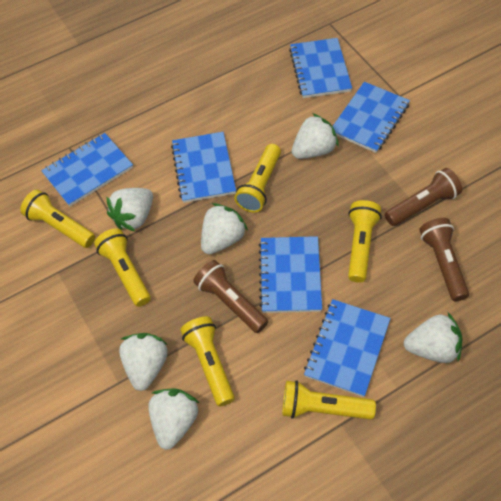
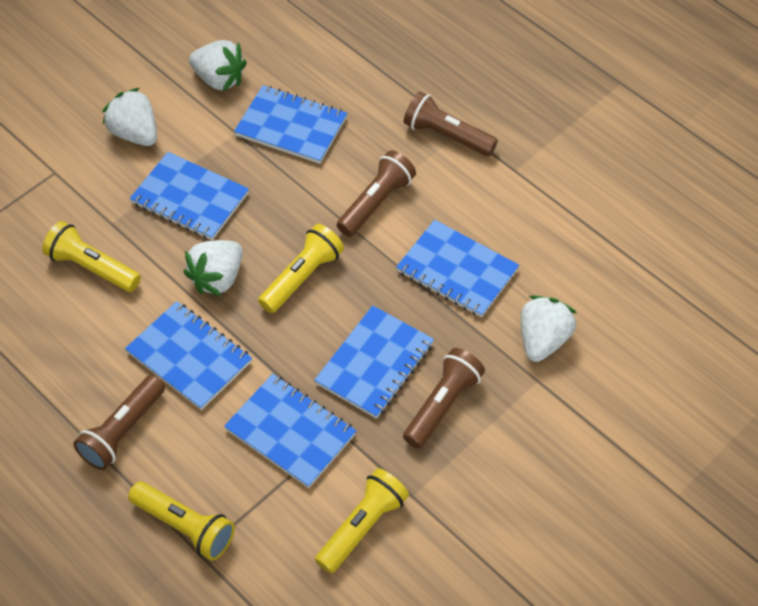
brown flashlight: [193,260,268,333] [385,168,462,226] [419,218,469,301] = 3 -> [73,375,165,470] [337,150,416,237] [403,348,485,449] [404,92,498,156] = 4
white strawberry: [106,188,153,231] [119,333,168,391] [148,388,199,450] [201,203,248,254] [292,113,339,159] [404,313,462,363] = 6 -> [102,88,157,146] [183,240,243,296] [189,40,247,91] [521,295,577,362] = 4
yellow flashlight: [20,190,95,248] [94,228,151,307] [180,317,235,407] [234,144,281,212] [282,380,376,419] [348,200,382,283] = 6 -> [42,221,141,292] [128,482,235,561] [258,224,344,313] [315,468,409,573] = 4

